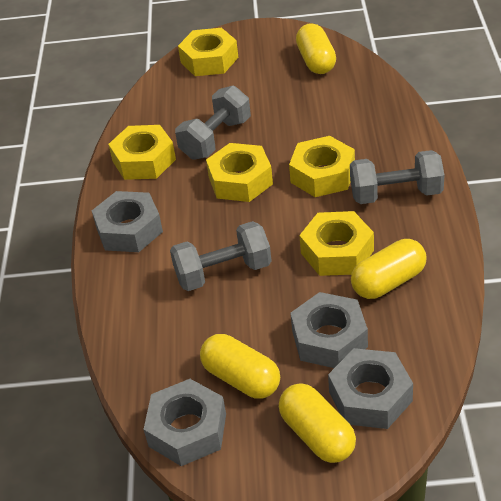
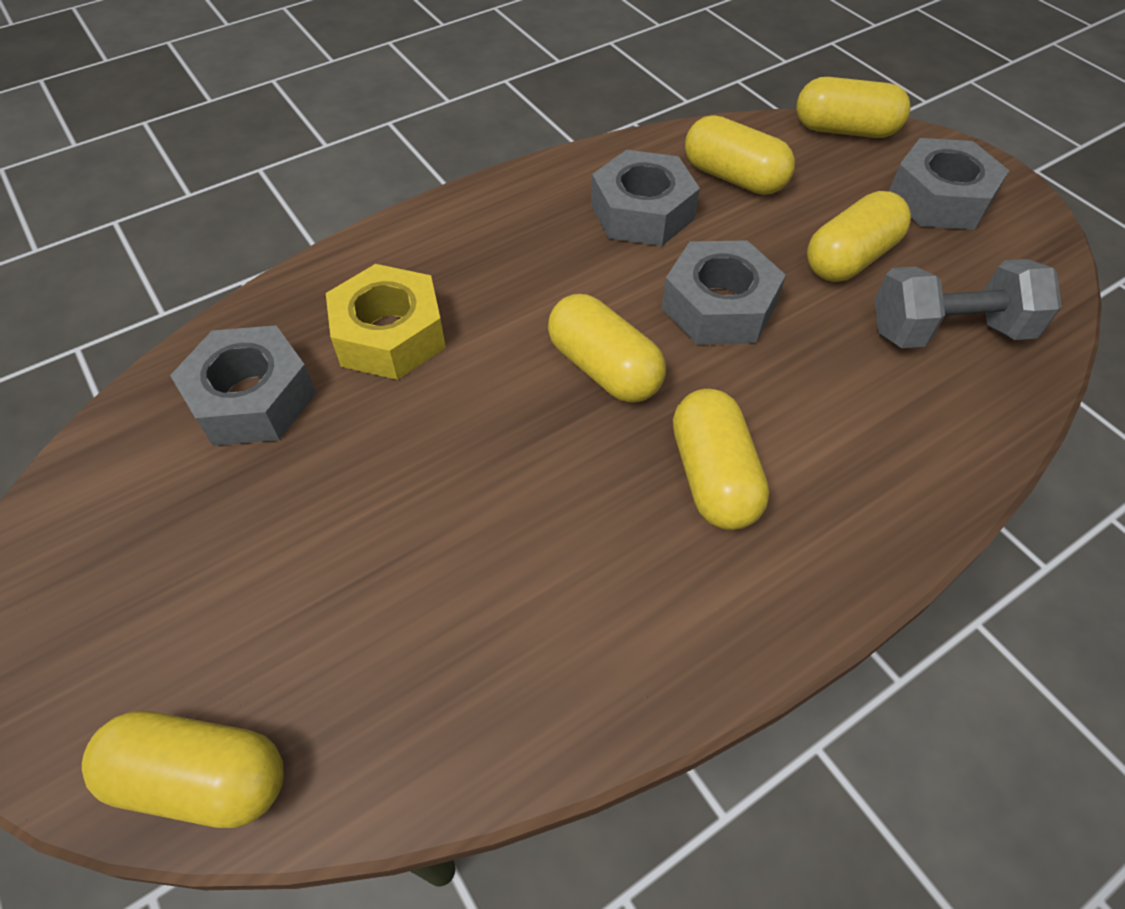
grey dumbbell: [170,221,272,291] [175,86,251,160] [350,150,444,204] = 3 -> [875,259,1062,348] = 1
yellow capsule: [200,334,280,399] [279,383,356,463] [296,23,336,74] [351,239,427,299] = 4 -> [82,711,283,828] [548,294,666,403] [673,389,769,530] [685,115,795,195] [796,77,911,138] [807,191,911,282] = 6
yellow nut: [108,125,176,180] [178,28,239,76] [206,143,273,202] [289,136,355,197] [299,211,374,276] = 5 -> [326,264,446,380] = 1

